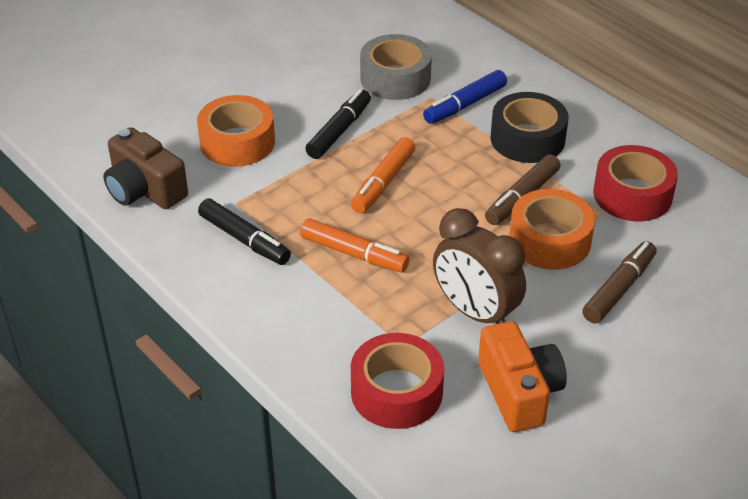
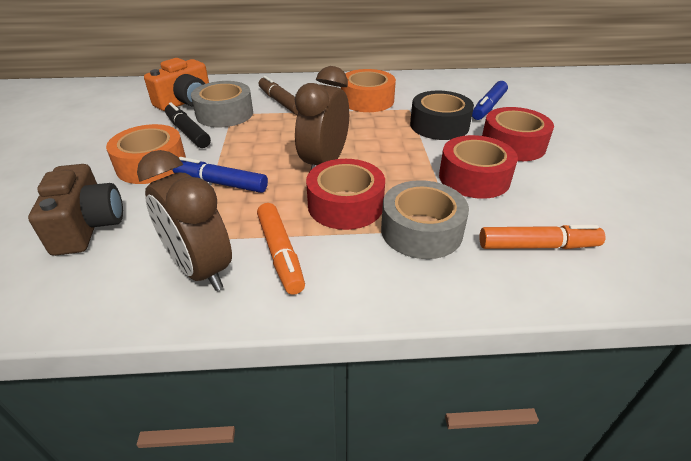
black marker: [198,199,291,265] [305,89,371,159] = 2 -> [165,102,211,148] = 1
blue marker: [423,70,507,124] = 1 -> [172,157,268,193] [472,81,508,120] = 2
brown clock: [433,208,526,324] = 1 -> [137,150,232,291] [295,66,349,170] = 2
brown marker: [485,154,560,225] [582,241,656,323] = 2 -> [259,76,298,115] = 1
grey tape: [360,34,432,100] = 1 -> [191,81,253,127] [381,180,469,259] = 2
red tape: [351,333,444,429] [593,145,678,221] = 2 -> [306,159,385,230] [439,135,518,199] [482,107,554,161] = 3

